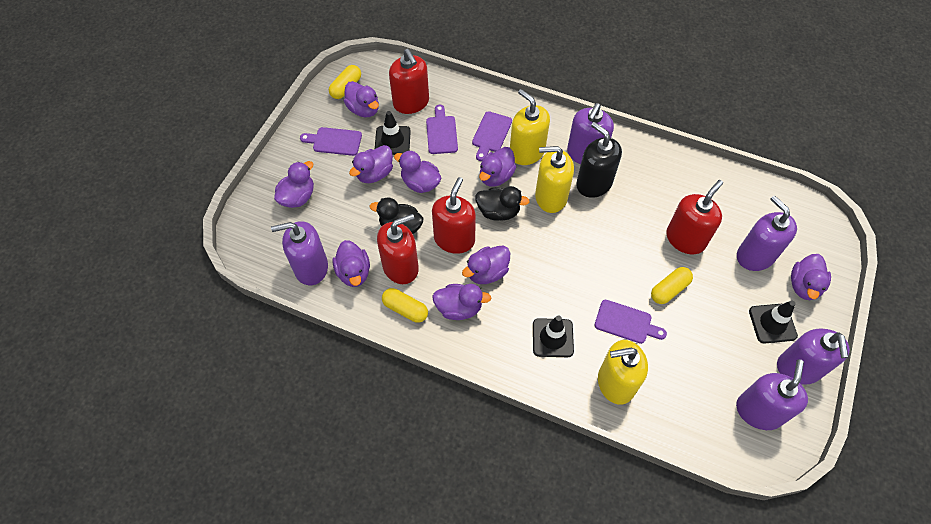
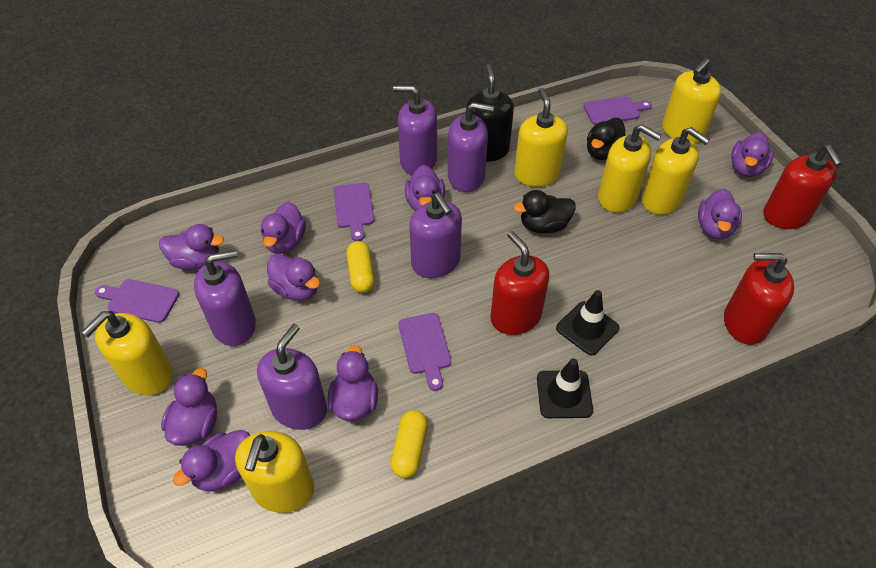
black traffic cone: [375,111,411,155] [533,315,574,357] [749,300,798,344] = 3 -> [537,358,593,418] [556,290,620,355] = 2
red soap dispenser: [377,214,419,284] [389,49,429,114] [432,177,476,254] [666,180,723,254] = 4 -> [490,231,549,335] [724,253,794,345] [763,145,842,229] = 3
yellow capsule: [329,65,361,99] [382,288,428,323] [651,267,693,304] = 3 -> [346,241,375,293] [391,410,428,478] = 2
yellow soap dispenser: [510,89,550,165] [535,146,574,213] [598,340,648,405] = 3 -> [82,311,173,395] [235,431,314,513] [514,88,568,187] [598,124,662,213] [642,127,710,215] [662,58,721,143] = 6

